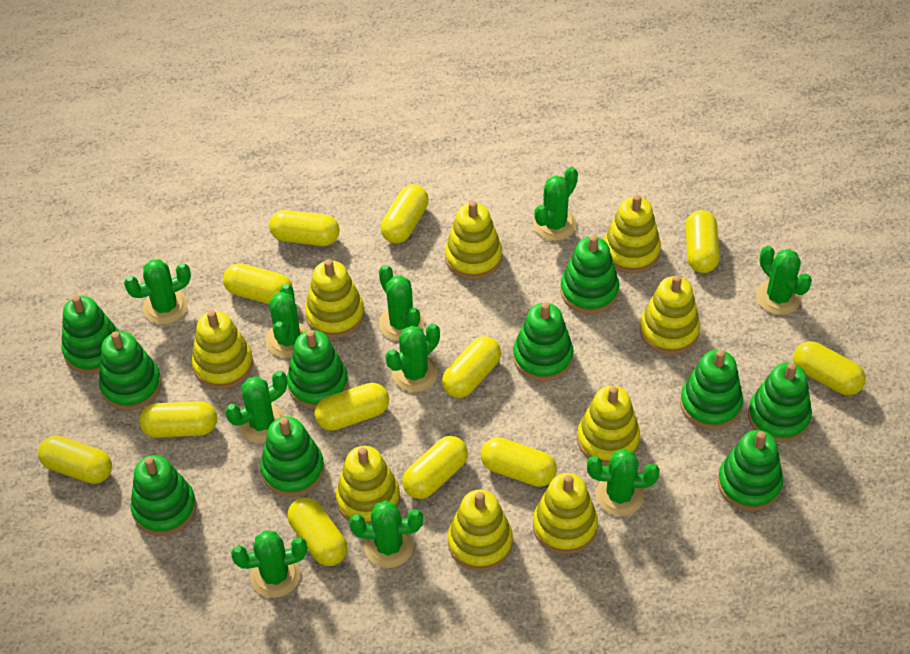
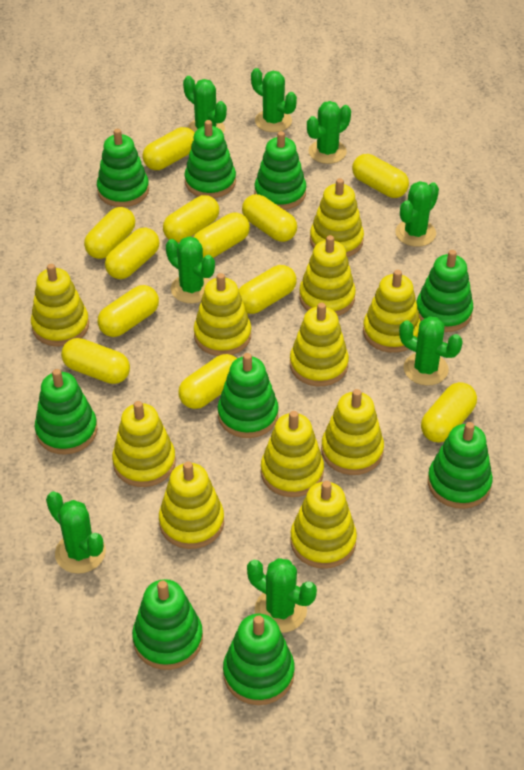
green cactus: [124,259,191,324] [225,371,287,443] [231,530,307,598] [266,284,308,358] [349,500,423,568] [379,265,424,341] [386,324,440,392] [533,167,578,240] [587,449,660,516] [756,246,812,315] = 10 -> [46,491,106,574] [166,236,215,303] [183,76,227,133] [247,558,317,633] [251,68,297,132] [307,101,351,164] [395,181,439,247] [399,316,463,385] = 8
green stacking toy: [61,295,119,374] [99,331,161,410] [130,455,196,536] [260,417,324,497] [287,330,348,409] [513,302,574,381] [560,235,619,314] [680,350,743,430] [718,430,783,511] [748,363,812,442] = 10 -> [35,369,98,455] [97,129,149,207] [132,579,203,670] [185,120,236,198] [218,353,279,438] [223,614,295,705] [254,131,306,210] [416,250,473,332] [428,422,493,509] = 9
yellow stacking toy: [192,310,253,389] [305,259,365,338] [336,446,400,524] [445,201,502,279] [448,490,513,571] [533,473,598,554] [577,386,640,466] [604,195,661,273] [640,275,700,354] = 9 -> [31,264,89,347] [112,401,176,487] [159,461,224,549] [194,273,251,356] [261,411,324,497] [290,303,349,386] [290,481,357,569] [299,235,356,316] [310,178,364,257] [321,389,384,475] [363,270,420,353] = 11

